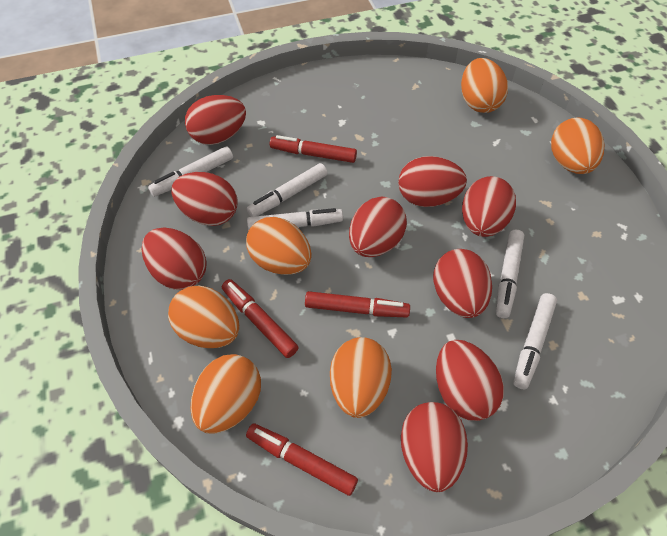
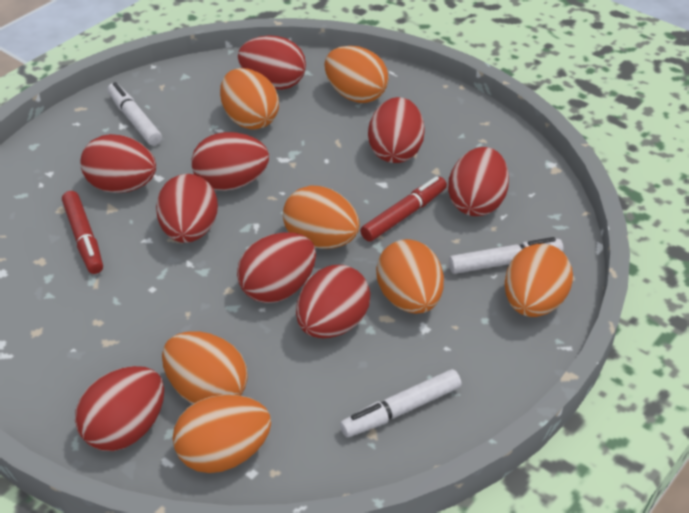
orange egg: [168,286,240,348] [191,354,261,434] [246,217,312,275] [330,337,392,418] [461,58,508,113] [551,117,605,174] = 6 -> [162,331,248,404] [173,395,271,473] [220,68,279,130] [283,186,359,249] [324,46,389,103] [376,239,444,314] [505,243,573,317] = 7
red marker: [222,279,299,358] [246,423,358,496] [270,135,357,163] [305,291,410,318] = 4 -> [62,191,103,274] [360,176,447,242] = 2
white marker: [148,146,233,197] [247,163,327,217] [247,208,343,231] [496,230,524,318] [513,293,557,389] = 5 -> [108,82,162,146] [340,369,461,438] [449,237,564,274] = 3

